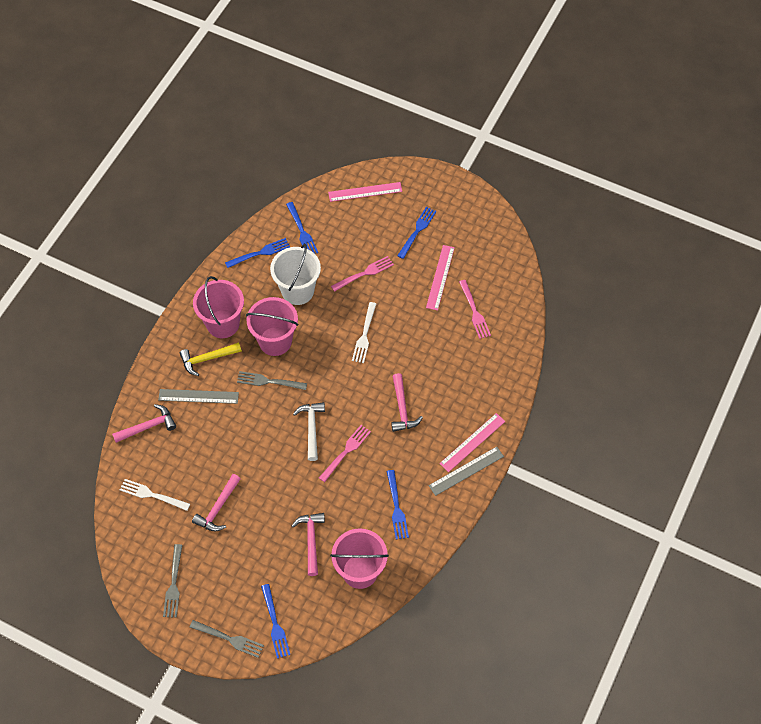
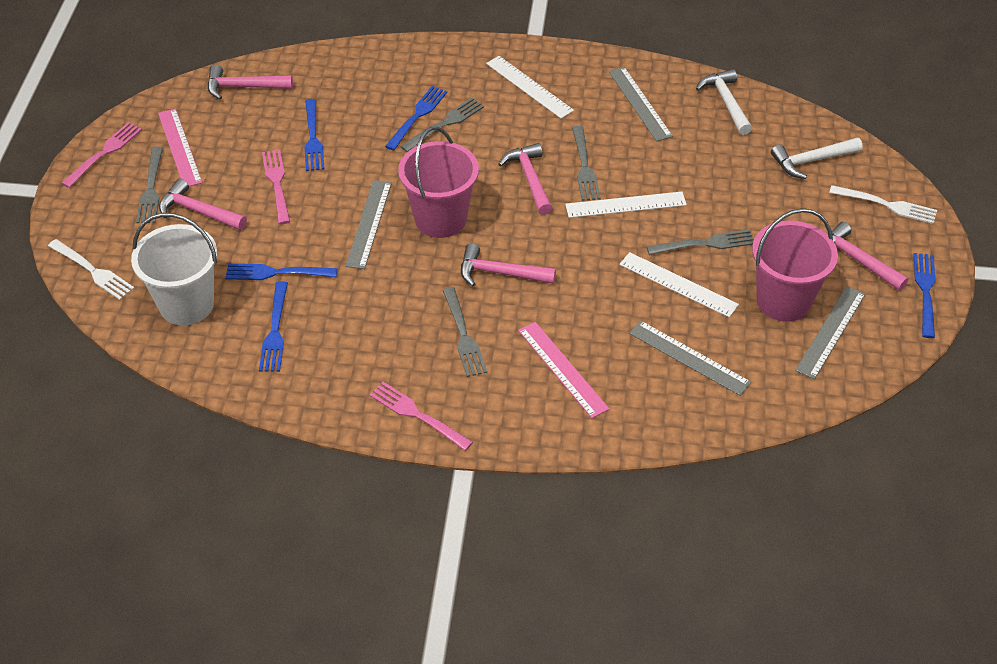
grey fork: [163,544,182,618] [190,620,264,658] [237,371,307,390] = 3 -> [136,146,163,223] [400,98,484,152] [443,287,487,377] [572,126,601,201] [646,229,754,255] = 5
grey ruler: [158,389,239,404] [428,447,504,496] = 2 -> [346,180,392,269] [609,67,673,141] [629,321,751,396] [795,286,865,379] = 4
pink bucket: [193,276,244,338] [246,297,298,356] [330,528,389,589] = 3 -> [398,127,479,238] [752,208,838,322] = 2
pink hammer: [112,404,176,443] [192,474,241,531] [292,513,325,576] [391,373,423,432] = 4 -> [159,179,247,230] [207,65,293,100] [461,243,556,286] [498,143,552,215] [832,222,908,291] = 5
pink ruler: [328,182,402,202] [426,245,455,311] [439,413,505,472] = 3 -> [158,109,202,186] [518,322,609,418] = 2
white hammer: [293,402,325,461] = 1 -> [696,69,752,135] [771,138,863,179] = 2
white ruler: none = 0 -> [486,56,574,119] [565,192,687,218] [619,252,739,317] = 3
yellow hammer: [180,342,242,376] = 1 -> none = 0

